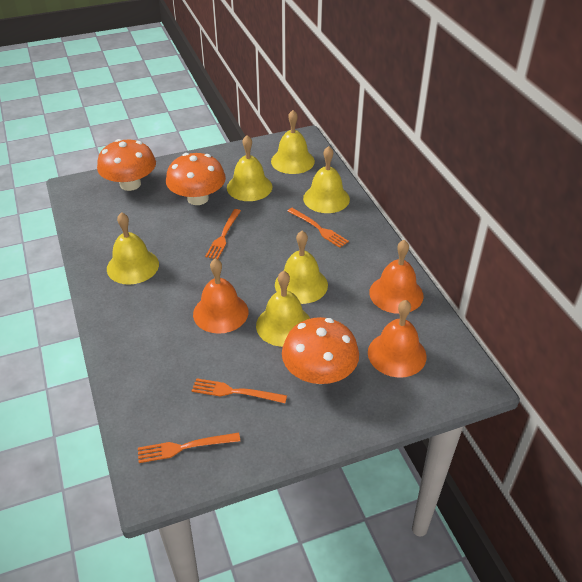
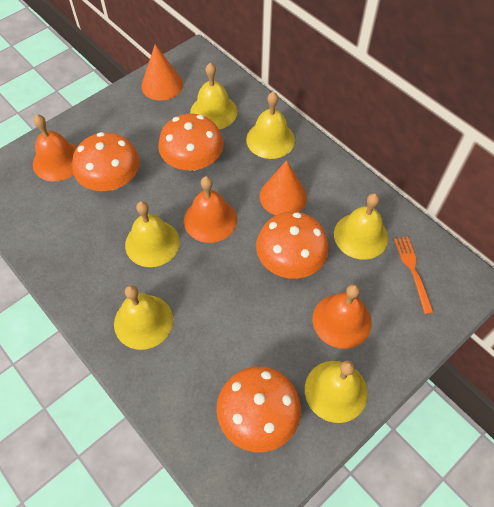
orange cone: none = 0 -> [141,44,183,101] [260,160,307,215] = 2
orange fork: [138,433,240,463] [192,378,287,403] [205,209,241,259] [288,208,349,248] = 4 -> [394,236,434,314] = 1
orange mushroom: [97,139,156,191] [166,153,226,205] [282,317,359,384] = 3 -> [72,132,140,191] [158,114,223,171] [217,366,301,452] [256,212,329,279] = 4

